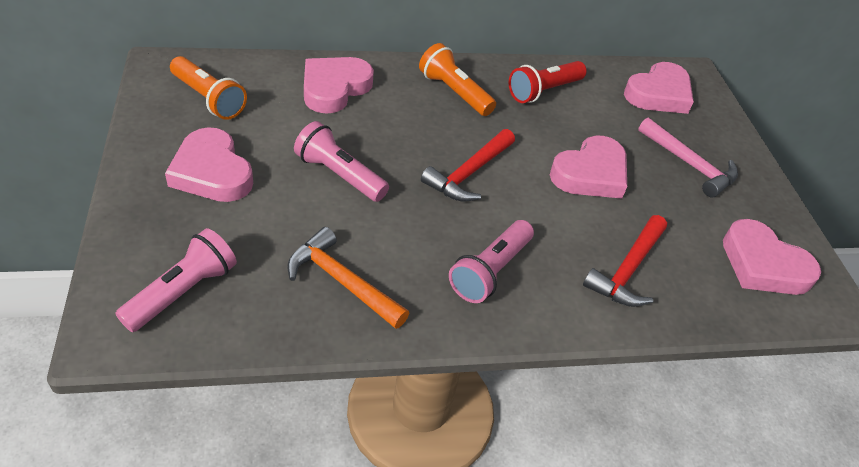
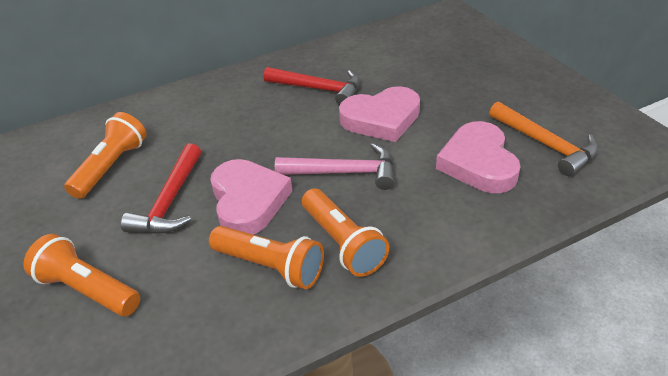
orange flashlight: [170,56,247,120] [419,43,496,116] = 2 -> [23,234,140,316] [64,112,146,199] [209,226,324,289] [302,189,389,277] = 4
pink flashlight: [115,228,237,332] [294,121,389,202] [449,220,534,303] = 3 -> none = 0
pink heart: [165,127,253,202] [304,57,374,114] [550,136,627,199] [624,62,694,114] [723,219,821,295] = 5 -> [210,159,292,234] [339,86,420,142] [436,121,520,193] = 3
red flashlight: [509,61,587,103] = 1 -> none = 0

